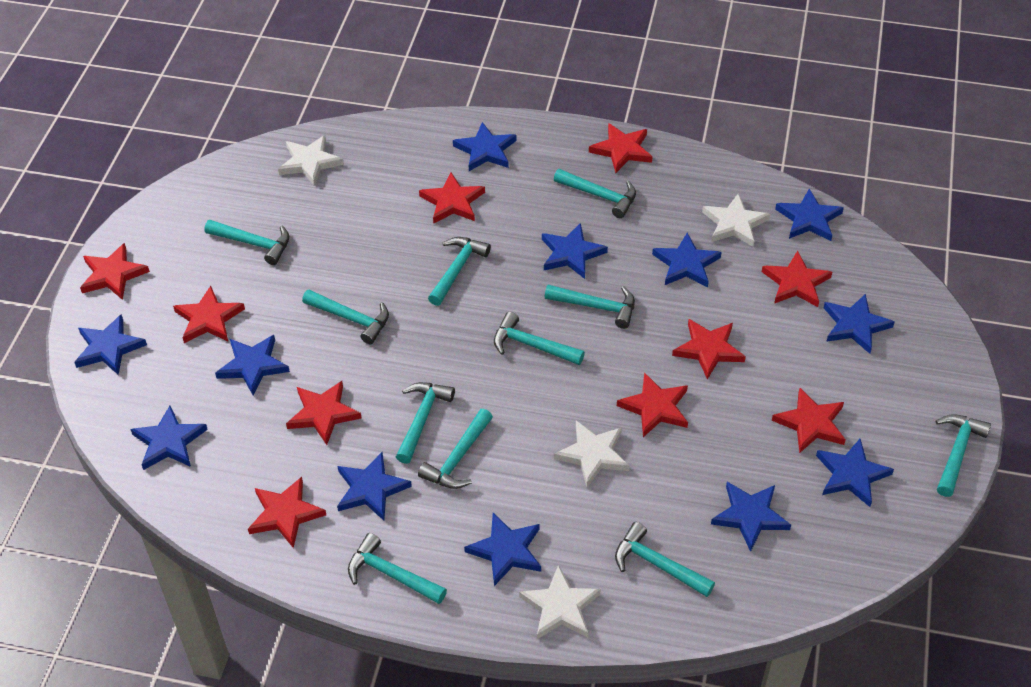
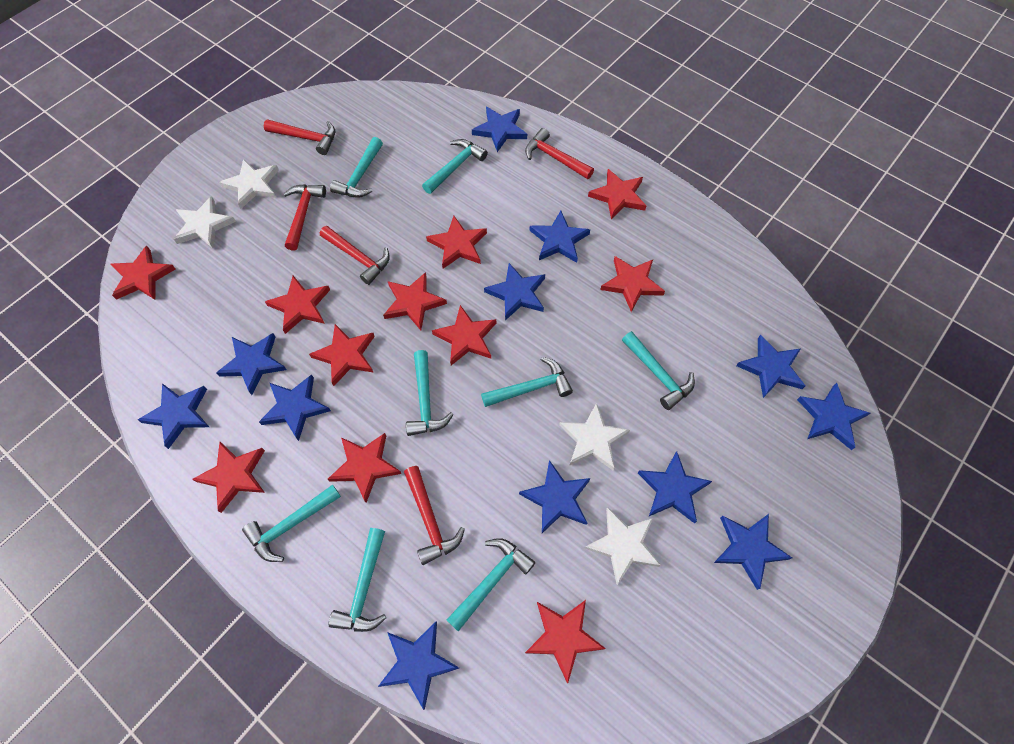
red hammer: none = 0 -> [264,119,335,155] [283,184,326,251] [320,226,390,285] [404,466,465,565] [525,128,594,179] = 5
red star: [80,243,150,300] [173,286,245,343] [248,477,326,548] [286,381,361,445] [419,172,485,224] [589,123,652,173] [617,372,688,437] [672,319,746,379] [762,251,832,307] [772,388,846,453] = 10 -> [111,246,175,300] [192,442,265,513] [265,276,330,334] [309,324,375,386] [328,433,402,503] [383,272,447,330] [426,216,487,269] [432,305,496,365] [525,600,606,683] [588,169,646,220] [600,256,665,312] = 11
turquoise hammer: [205,220,289,265] [302,290,389,344] [348,533,447,604] [396,382,455,464] [418,409,493,489] [428,237,491,306] [494,312,585,365] [545,285,635,329] [554,169,636,218] [615,522,715,597] [936,414,991,497] = 11 -> [242,485,341,562] [329,528,386,632] [330,137,383,198] [406,350,453,436] [422,139,488,194] [447,538,536,632] [481,357,573,407] [622,331,695,410] = 8

